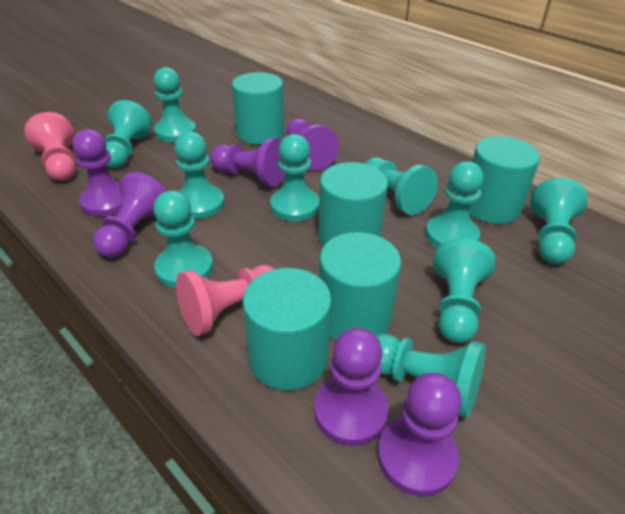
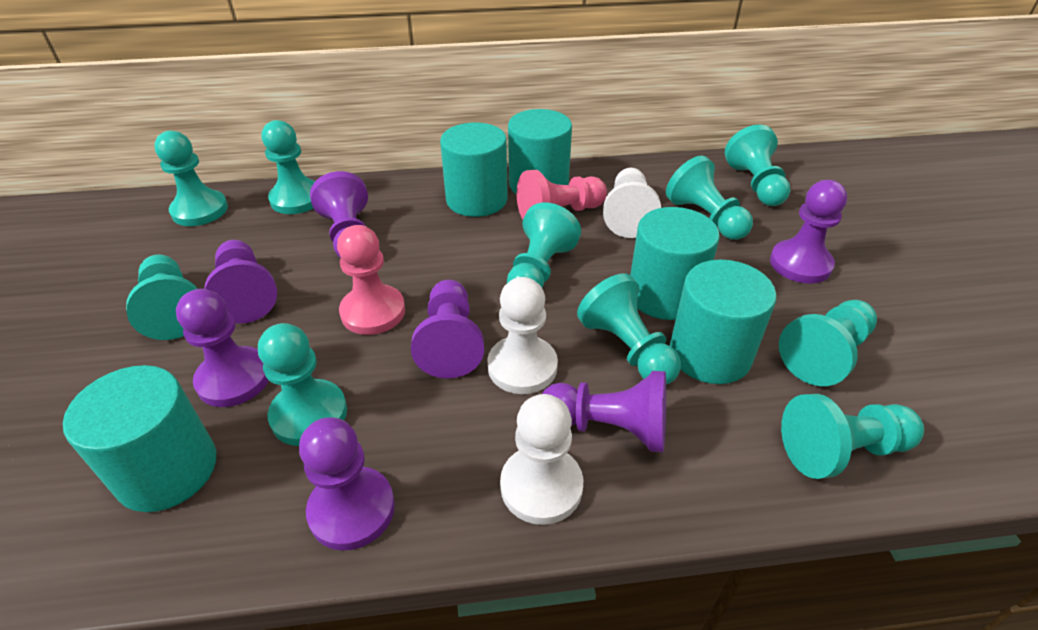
purple pawn: [73,129,123,217] [93,172,167,258] [210,138,286,187] [286,119,339,171] [314,328,388,446] [378,373,462,497] = 6 -> [176,289,269,407] [204,240,277,324] [299,417,395,551] [310,171,368,258] [411,280,484,378] [542,371,666,452] [770,180,847,284] = 7
white pawn: none = 0 -> [487,277,558,394] [500,394,583,525] [603,168,661,238] = 3

